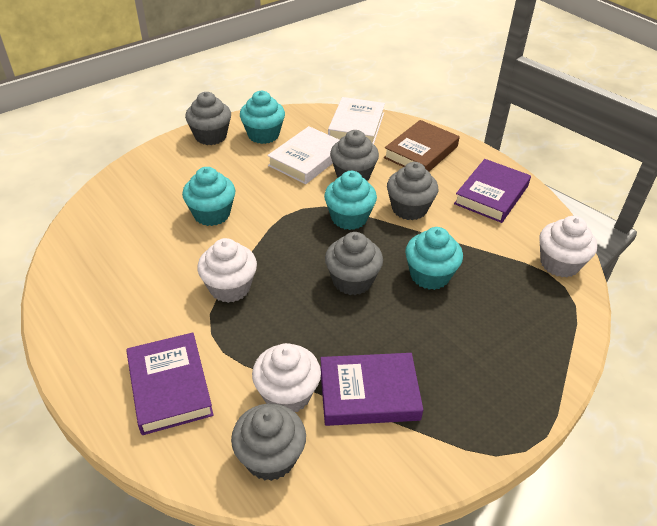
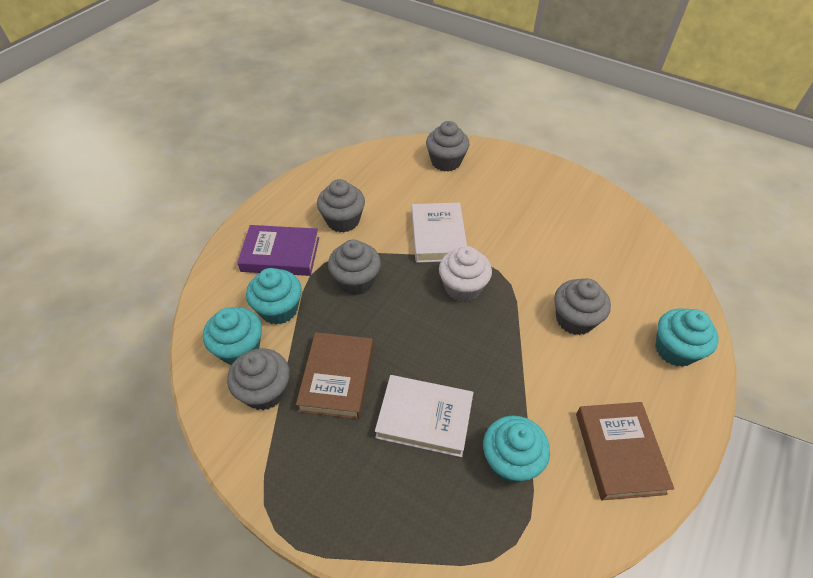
brown book: [384,120,460,171] = 1 -> [296,332,373,419] [576,402,674,500] = 2
purple book: [126,333,214,435] [320,353,423,426] [454,159,531,223] = 3 -> [237,225,319,276] = 1
white cupcake: [197,238,257,303] [252,343,321,412] [539,216,597,277] = 3 -> [439,246,492,302] = 1

